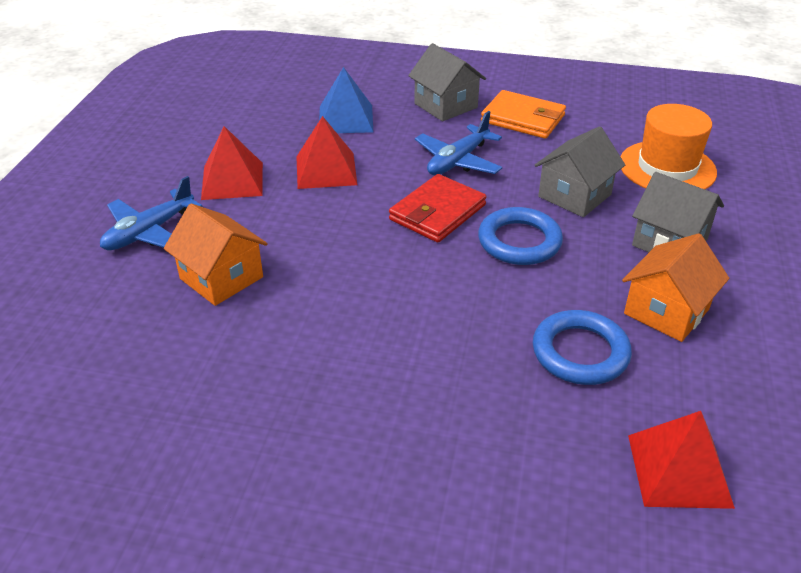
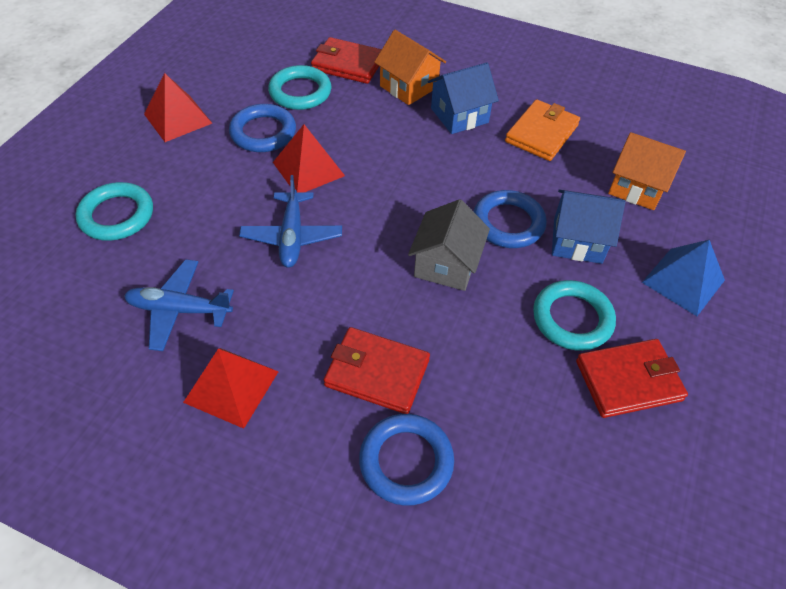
blue house: none = 0 -> [428,62,499,134] [552,189,625,264] = 2
blue ring: [478,207,563,265] [533,310,632,385] = 2 -> [229,104,296,152] [359,414,454,506] [473,190,547,248] = 3
grey house: [408,43,486,121] [535,126,625,217] [632,172,724,252] = 3 -> [408,199,490,291] = 1
orange hat: [620,104,717,190] = 1 -> none = 0
red wallet: [389,174,486,242] = 1 -> [311,37,382,84] [324,327,430,414] [576,339,688,418] = 3
turquoise ring: none = 0 -> [76,182,153,241] [268,65,331,110] [533,280,616,351] = 3

